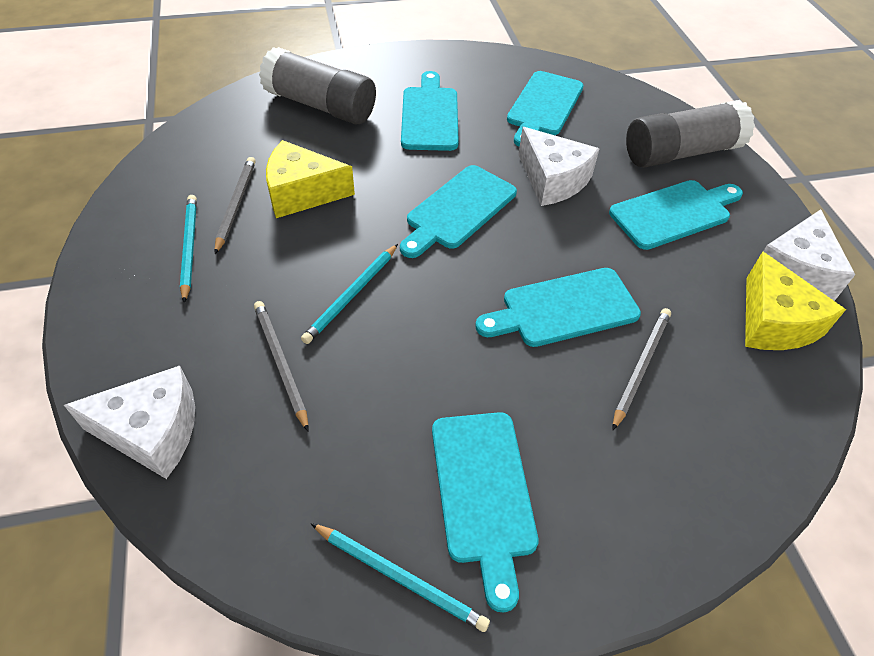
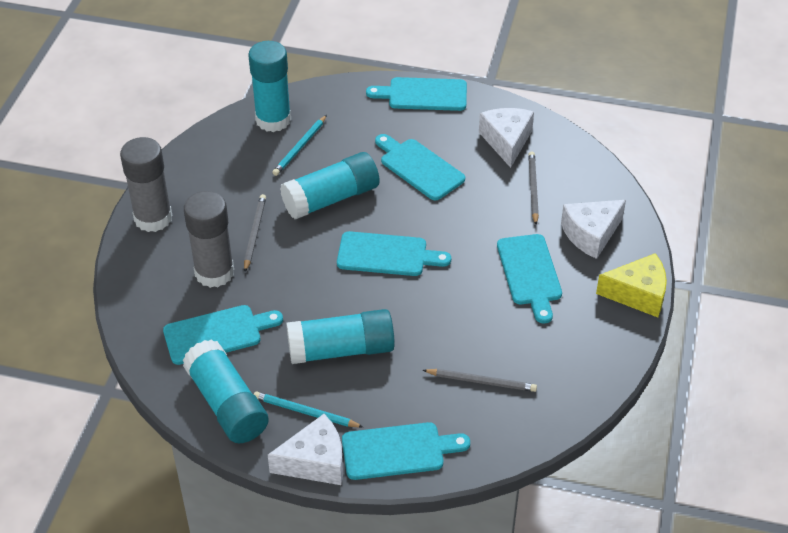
turquoise glue stick: none = 0 -> [182,339,269,443] [248,41,291,132] [280,152,379,220] [286,309,395,364] = 4
turquoise pencil: [180,195,197,303] [301,244,398,344] [310,523,490,632] = 3 -> [254,392,363,428] [272,115,327,176] = 2
yellow cheese: [266,140,355,218] [745,251,846,350] = 2 -> [596,253,667,317] = 1

